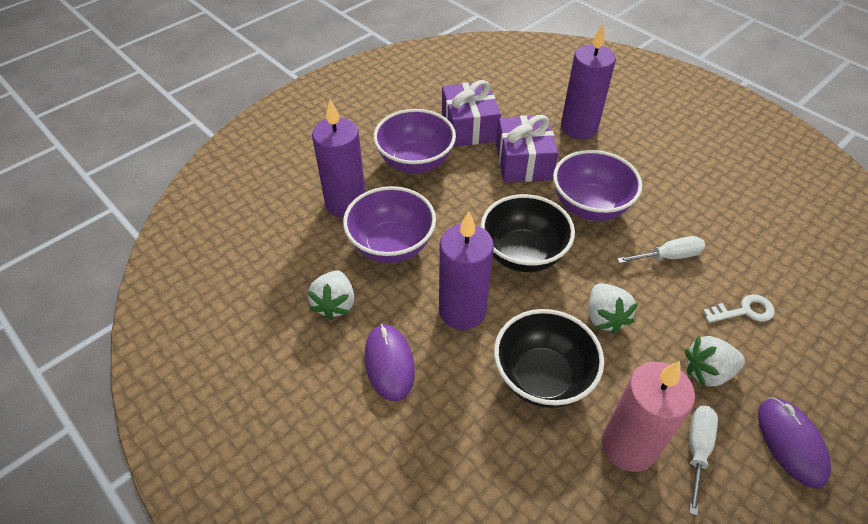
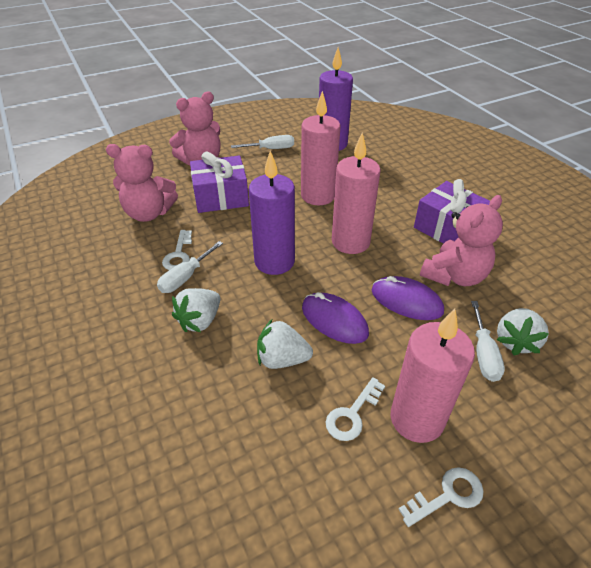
black bowl: [480,194,575,272] [494,309,604,408] = 2 -> none = 0
pink candle: [602,361,695,472] = 1 -> [301,91,340,205] [332,133,381,254] [390,309,475,443] = 3
pink teddy bear: none = 0 -> [106,144,178,222] [169,91,221,165] [420,195,503,286] = 3
purple bowl: [343,186,436,263] [373,109,456,174] [553,150,642,221] = 3 -> none = 0
purple candle: [312,99,366,218] [439,211,494,330] [561,23,616,139] = 3 -> [249,151,295,275] [319,47,353,151] = 2
white key: [703,294,775,323] = 1 -> [162,230,192,270] [326,377,385,441] [398,467,484,527] = 3
white screwdriver: [617,236,705,263] [689,406,718,516] = 2 -> [157,241,223,293] [231,135,294,149] [471,301,505,382] = 3

